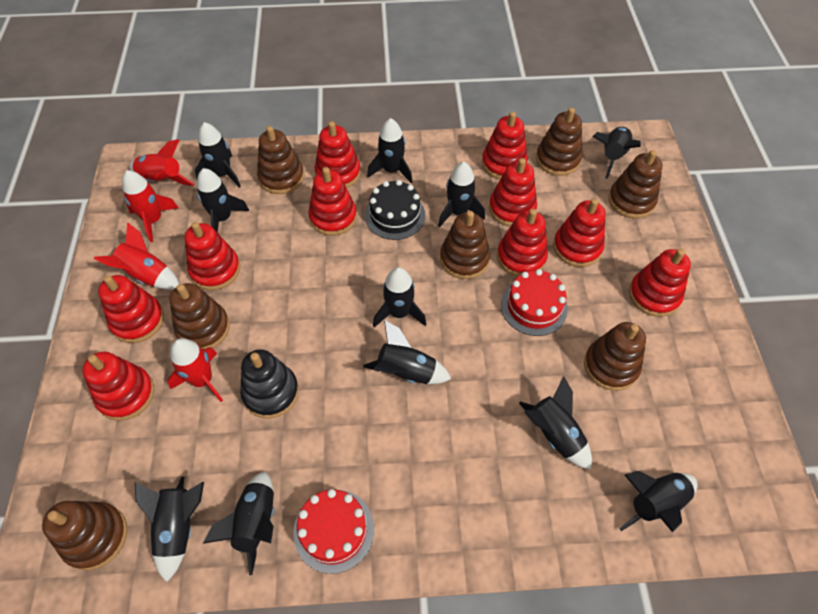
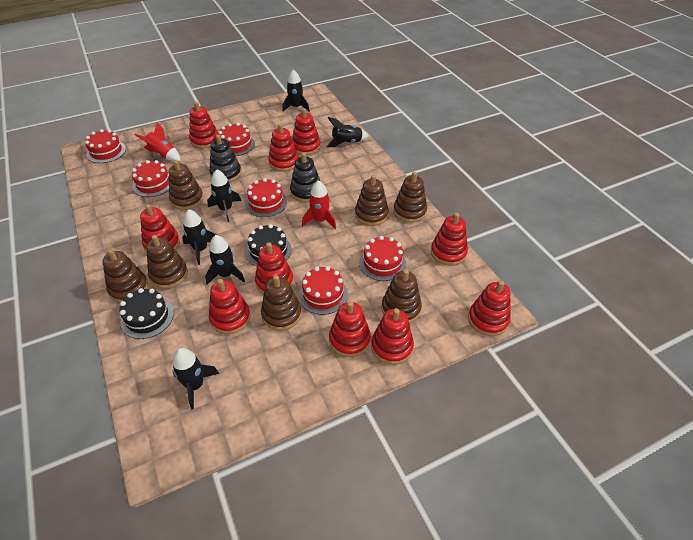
black cake: [365,180,425,240] = 1 -> [119,288,174,339] [246,224,292,266] = 2
black rocket: [135,477,204,582] [195,122,241,188] [197,168,249,233] [203,471,274,575] [363,320,451,384] [367,118,413,183] [373,267,426,327] [438,162,485,227] [519,376,592,469] [592,127,641,179] [619,471,697,532] = 11 -> [172,348,219,409] [182,209,217,265] [205,235,245,285] [207,169,241,222] [282,69,310,112] [326,117,369,147] = 6
black stacking toy: [240,349,299,419] = 1 -> [209,134,241,182] [290,152,320,202] = 2
red cake: [293,489,374,574] [501,269,568,336] = 2 -> [85,129,126,163] [132,160,169,197] [218,123,255,156] [245,178,287,217] [298,266,348,315] [359,236,406,281] = 6
red rocket: [94,222,179,290] [122,170,179,242] [129,139,194,186] [167,338,223,402] = 4 -> [135,122,181,162] [302,180,336,229] = 2

